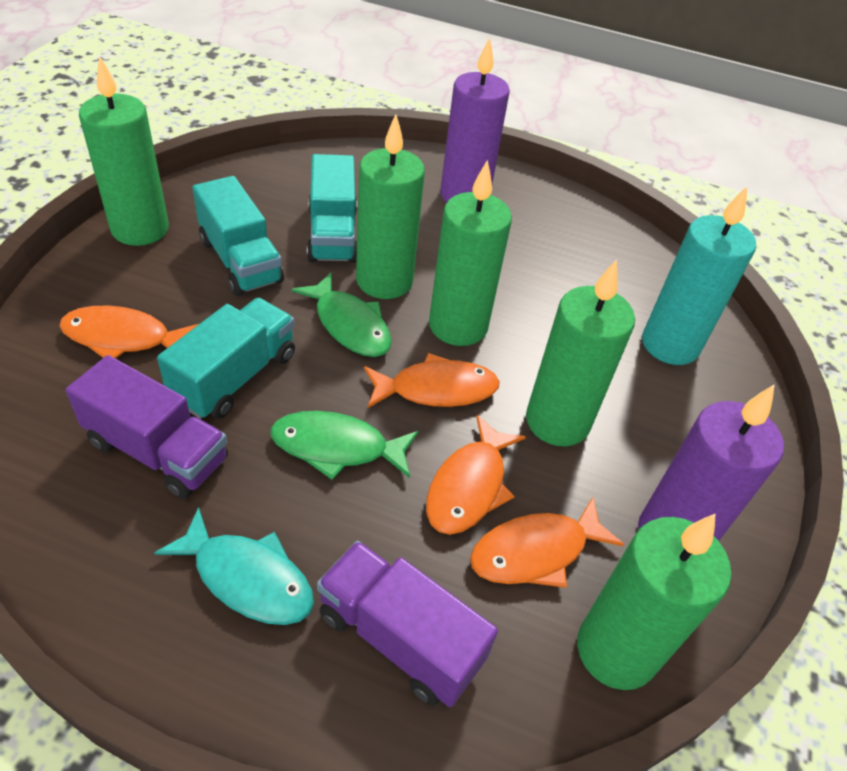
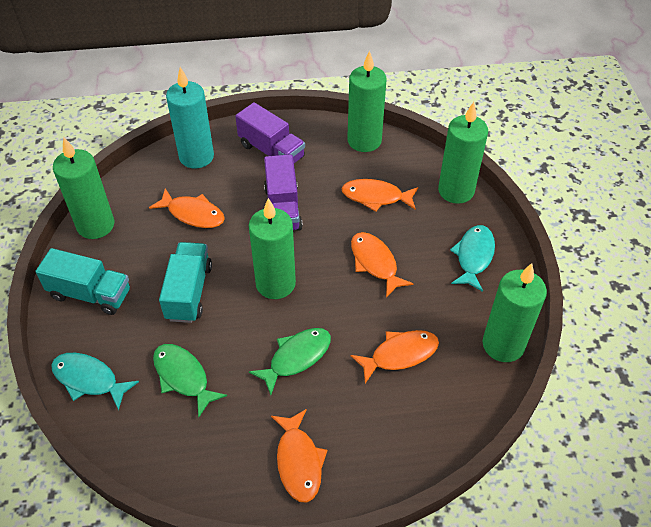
orange fish: [60,306,199,359] [364,353,500,409] [426,415,526,535] [470,497,624,588] = 4 -> [149,188,225,228] [271,409,327,503] [342,179,418,212] [350,330,439,383] [351,232,413,297] = 5
purple candle: [440,37,510,202] [638,384,784,541] = 2 -> none = 0
turquoise fish: [154,507,314,625] = 1 -> [51,353,139,410] [450,225,495,292] = 2
turquoise truck: [157,298,295,419] [192,176,284,296] [307,154,357,263] = 3 -> [35,248,130,315] [159,242,212,323] = 2

